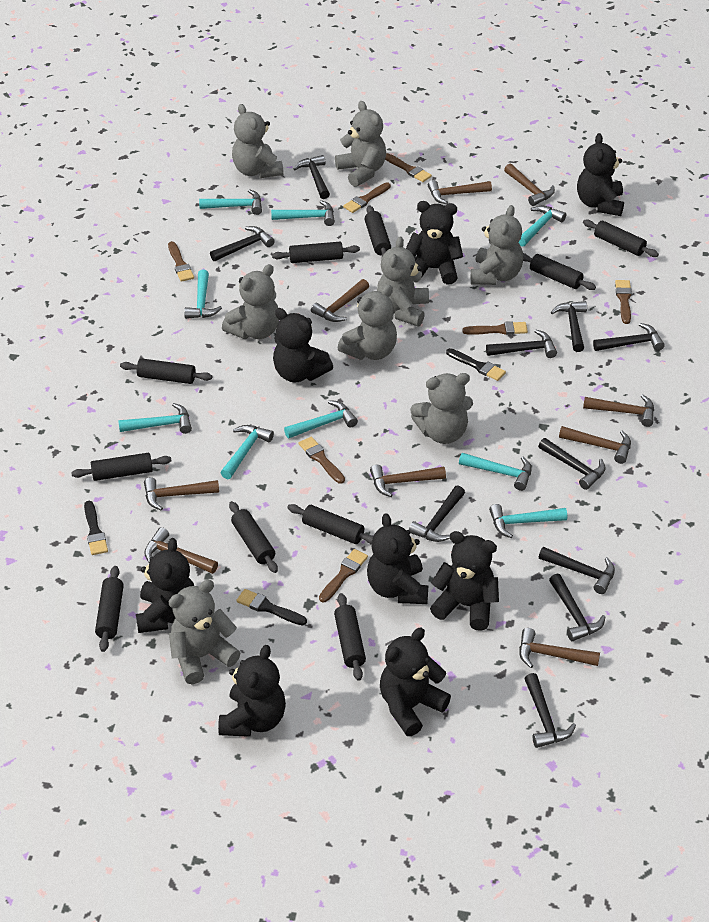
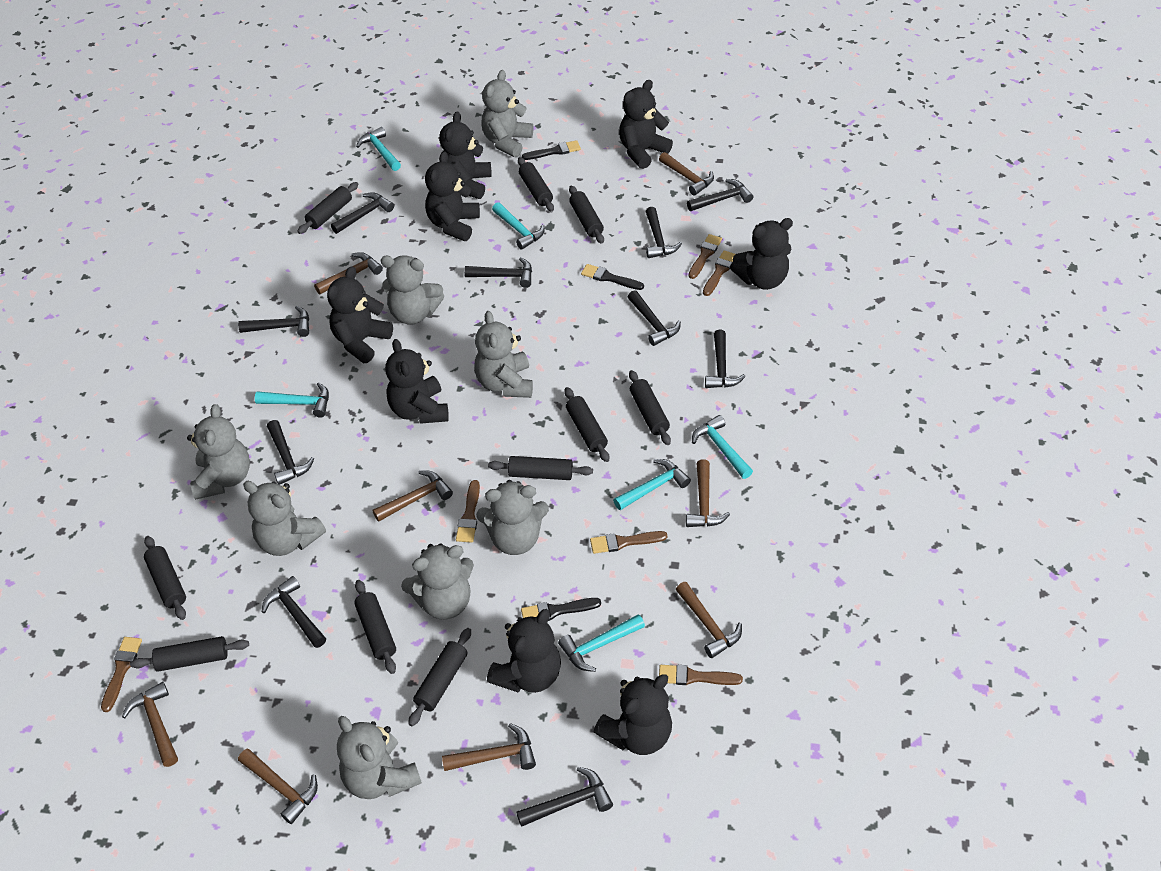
brown brush: [168,241,194,282] [299,437,345,484] [319,549,368,603] [343,182,391,213] [385,153,432,182] [462,321,528,335] [615,280,632,324] = 7 -> [101,637,142,712] [456,480,480,542] [590,531,667,554] [659,665,743,685] [689,234,722,279] [703,250,736,296] = 6
brown hammer: [144,477,219,511] [144,527,218,574] [311,279,369,322] [370,465,446,497] [428,180,492,204] [504,164,555,206] [519,628,600,668] [559,426,631,464] [583,394,654,427] = 9 -> [122,682,178,767] [238,748,318,824] [314,252,383,295] [372,470,453,522] [442,723,536,771] [659,152,714,195] [676,582,742,658] [686,459,730,527] = 8
turquoise hammer: [118,403,192,434] [184,270,222,319] [199,189,262,215] [221,425,274,479] [271,200,335,226] [284,400,358,438] [459,453,532,491] [489,504,567,538] [518,206,566,247] = 9 -> [255,382,329,418] [356,127,401,171] [492,202,545,250] [558,614,645,672] [613,459,691,510] [692,415,753,479] = 6

